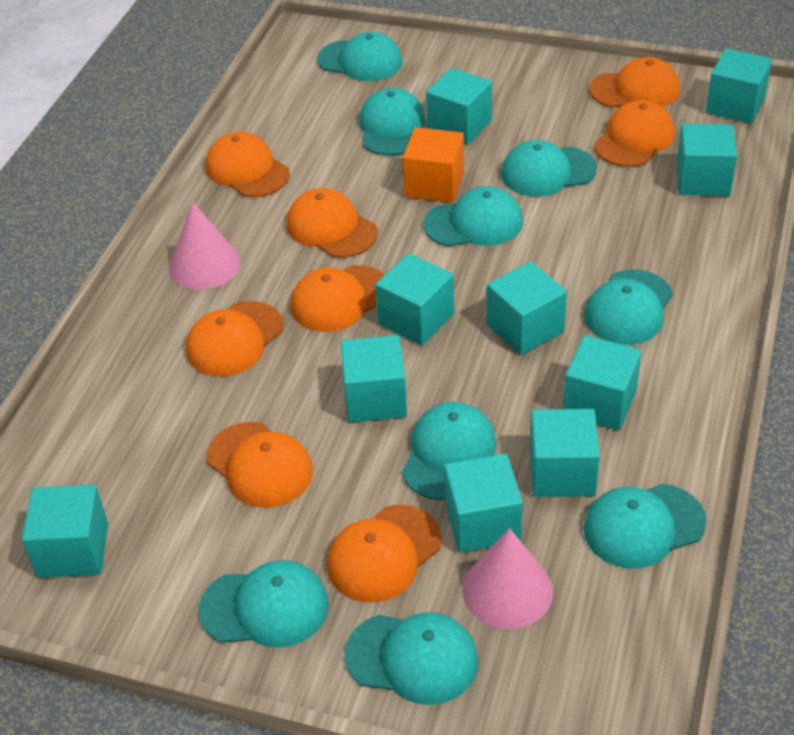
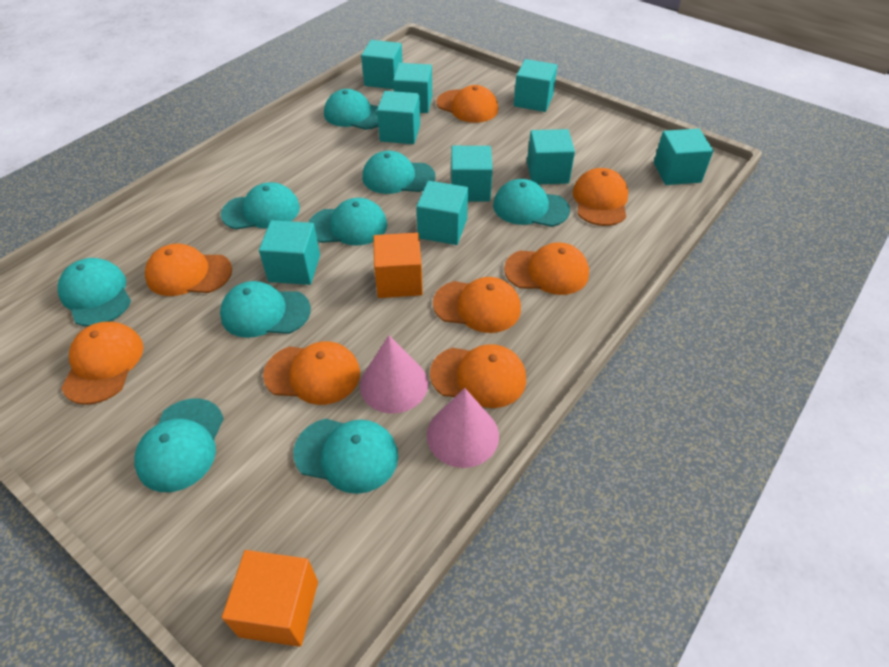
orange cube: [403,127,464,203] = 1 -> [222,550,318,647] [373,233,423,298] = 2
turquoise cube: [22,485,108,578] [341,335,407,422] [375,253,454,346] [426,68,492,145] [444,453,523,553] [487,261,567,355] [530,409,600,497] [563,335,642,431] [676,124,737,196] [706,48,772,124] = 10 -> [259,220,320,285] [361,40,403,89] [377,91,420,144] [393,63,432,113] [416,181,468,245] [451,146,493,201] [514,59,558,112] [527,129,575,184] [654,129,713,185] = 9

